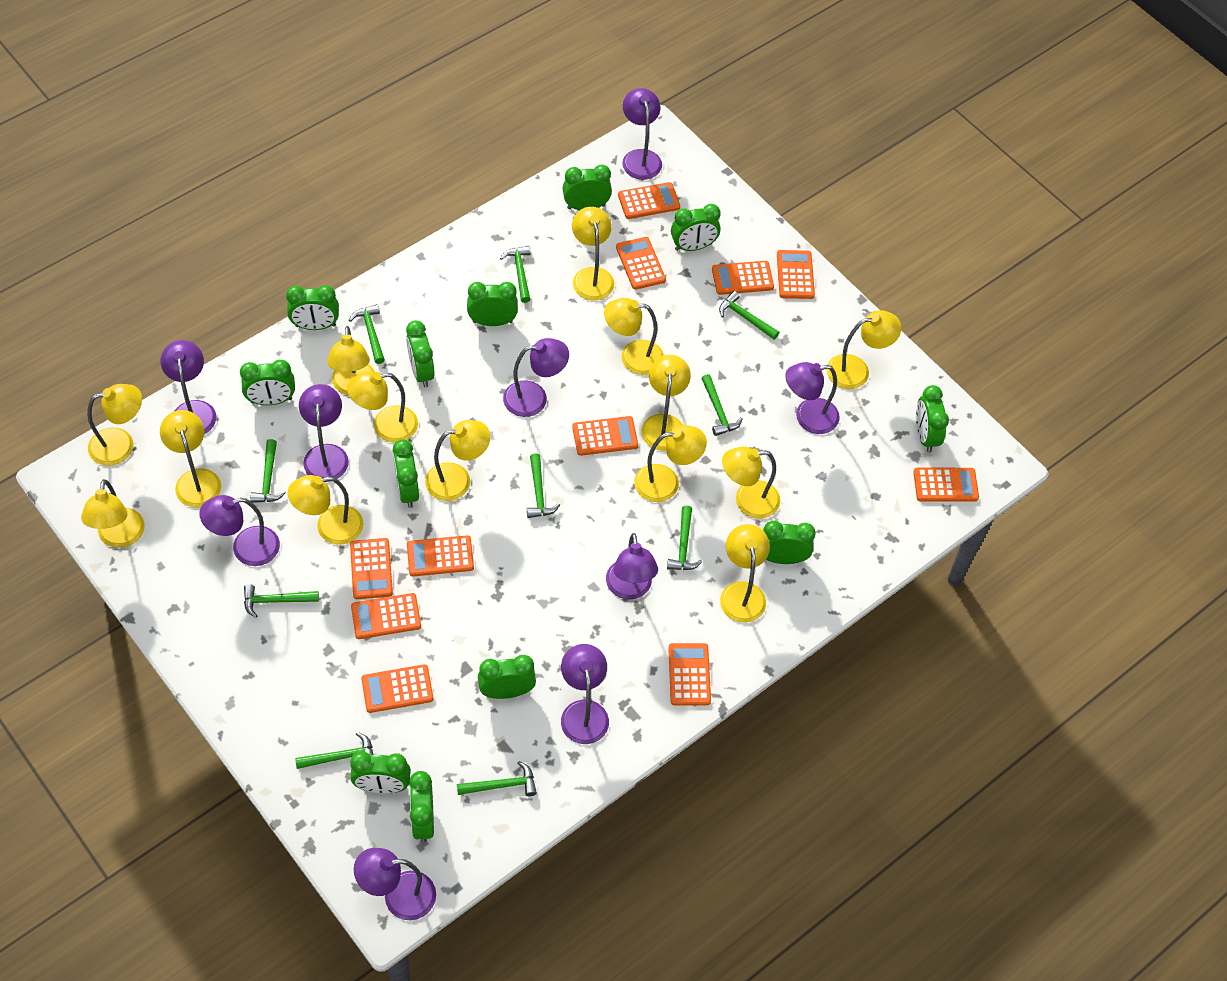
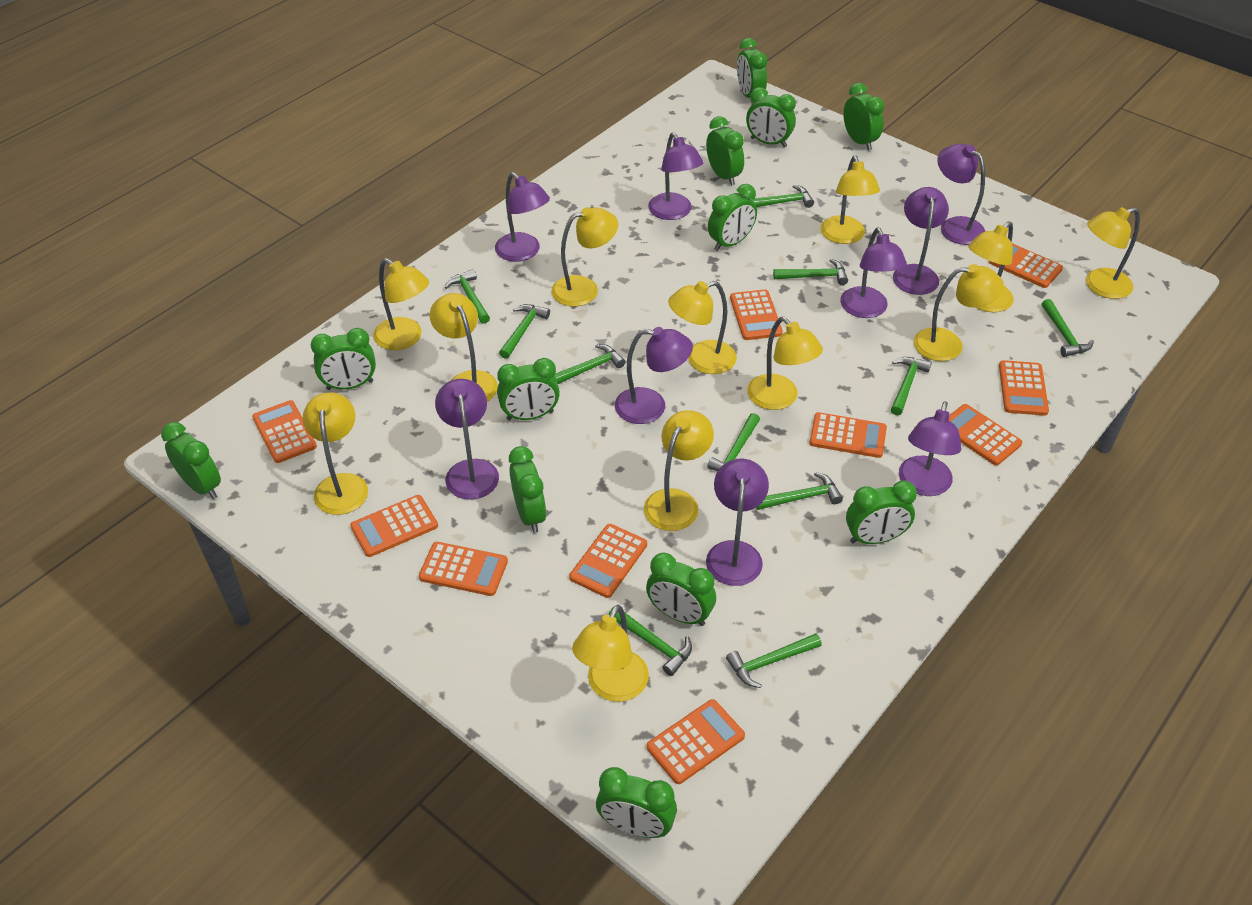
green hammer: [244,584,319,618] [250,439,286,503] [295,732,374,769] [349,304,385,364] [457,761,537,796] [500,246,531,303] [527,453,560,518] [667,506,702,570] [701,374,743,436] [719,291,779,340] = 10 -> [444,269,490,324] [499,304,550,359] [554,344,626,384] [608,606,692,676] [708,413,760,471] [726,633,822,688] [751,185,814,208] [756,472,843,510] [773,259,848,285] [891,357,932,415] [1042,299,1094,357] = 11
orange calculator: [350,538,393,599] [351,593,421,639] [361,664,434,713] [407,535,474,577] [572,416,638,456] [616,237,666,290] [618,182,680,219] [668,643,711,705] [712,261,774,295] [777,250,815,299] [913,468,979,502] = 11 -> [252,400,317,463] [350,495,438,557] [419,542,508,596] [569,524,647,598] [647,699,745,784] [730,290,783,340] [810,412,887,458] [949,404,1022,466] [989,243,1063,288] [999,360,1049,416] = 10
yellow lamp: [81,479,145,548] [87,384,142,466] [160,410,221,507] [288,475,363,545] [327,326,375,396] [347,371,418,443] [425,420,490,501] [572,207,614,300] [604,298,664,375] [634,425,707,502] [641,355,691,451] [720,524,770,623] [722,447,780,519] [826,310,901,389] = 14 -> [303,392,368,515] [373,258,429,350] [430,293,498,402] [551,207,618,307] [572,605,649,702] [644,410,714,531] [668,281,737,374] [747,317,823,410] [820,156,880,244] [914,264,1004,361] [968,221,1014,312] [1086,207,1140,299] = 12

